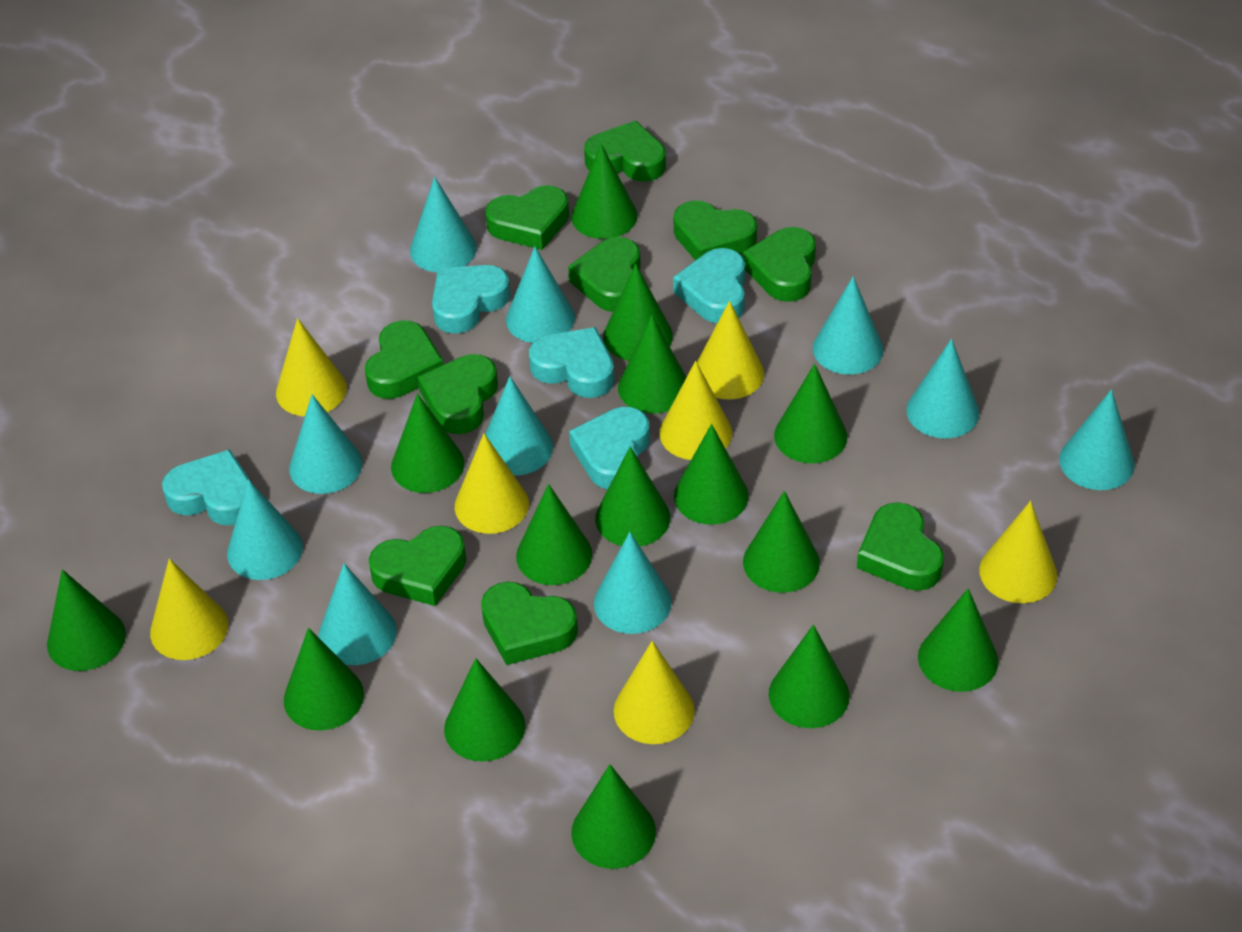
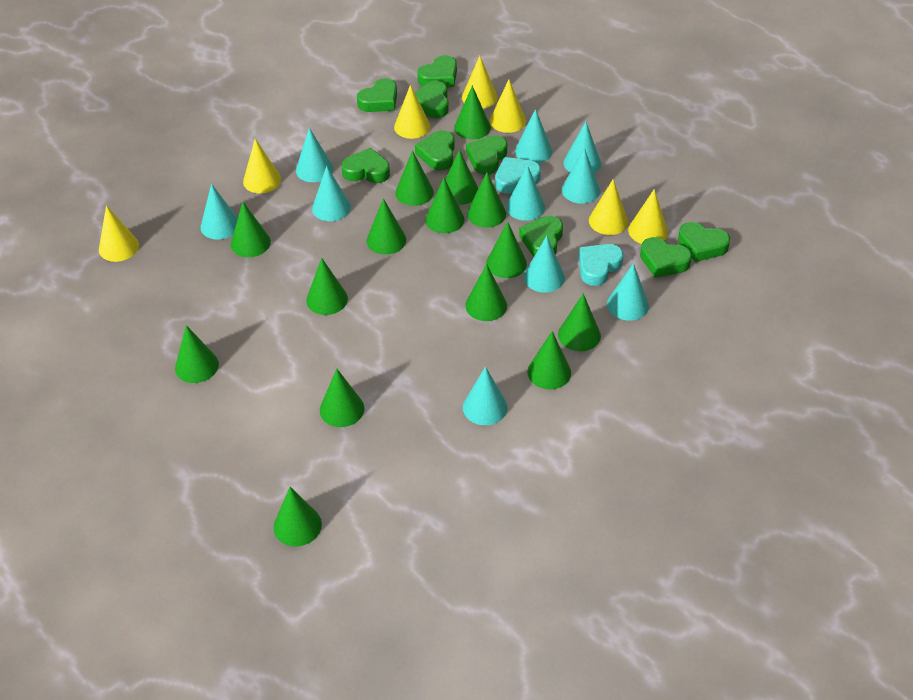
green heart: [365,320,444,399] [369,526,466,606] [418,354,498,434] [481,582,578,665] [485,185,569,250] [568,237,641,312] [584,121,666,181] [674,200,757,260] [743,227,816,302] [857,502,944,591] = 10 -> [341,148,390,183] [357,78,397,112] [415,81,449,118] [415,130,455,171] [417,55,457,87] [466,135,507,175] [519,216,563,256] [640,237,692,278] [678,222,730,262] = 9
turquoise heart: [162,449,250,525] [432,265,510,334] [529,327,614,398] [569,407,650,490] [673,248,745,323] = 5 -> [495,157,541,194] [579,244,623,286] = 2

